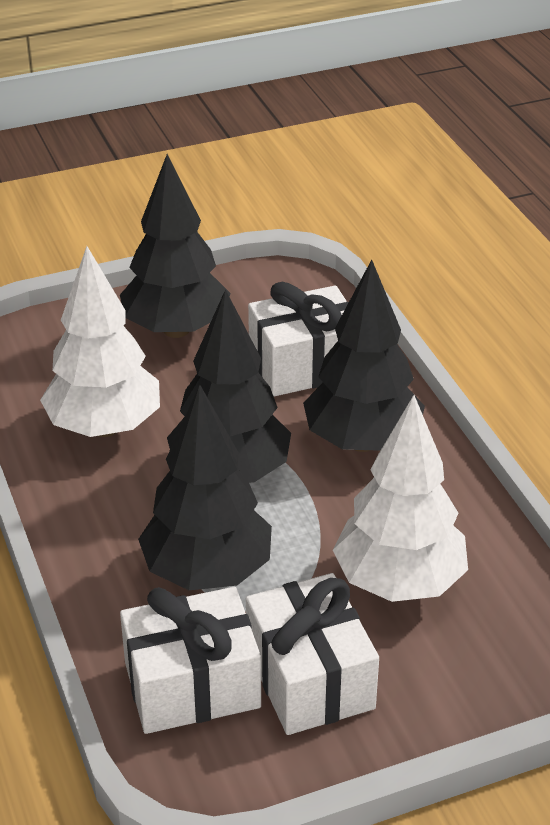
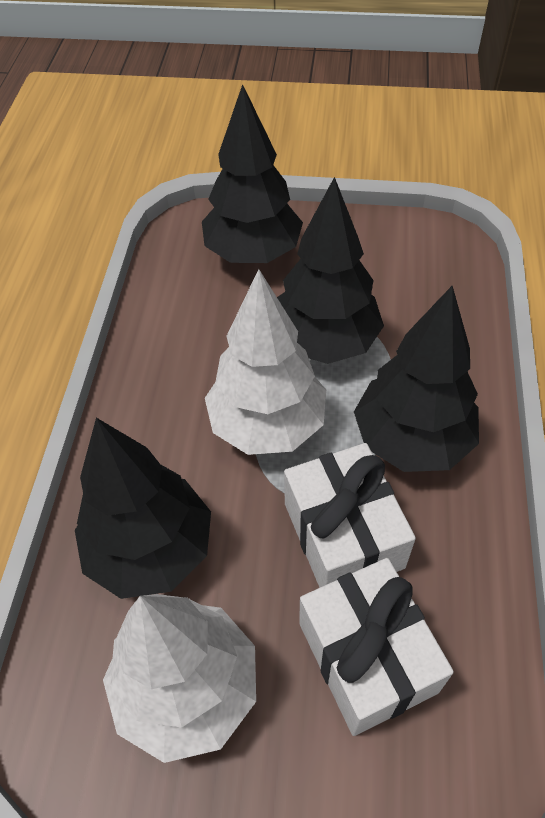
white gift: [120,587,261,734] [246,573,379,735] [248,282,349,396] = 3 -> [284,443,416,588] [299,558,454,736] = 2

